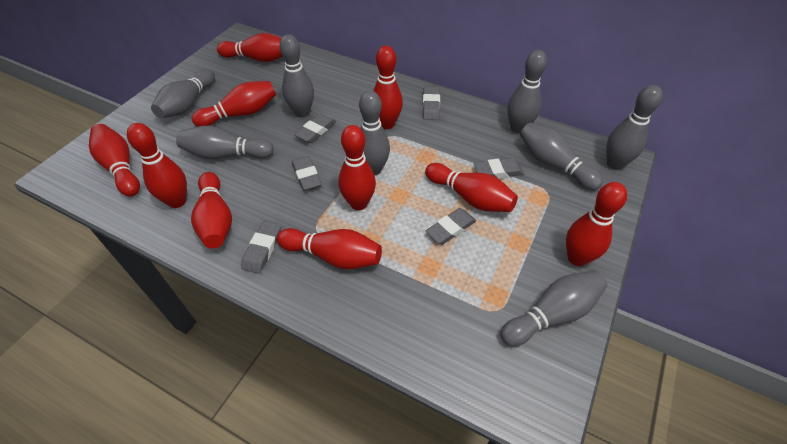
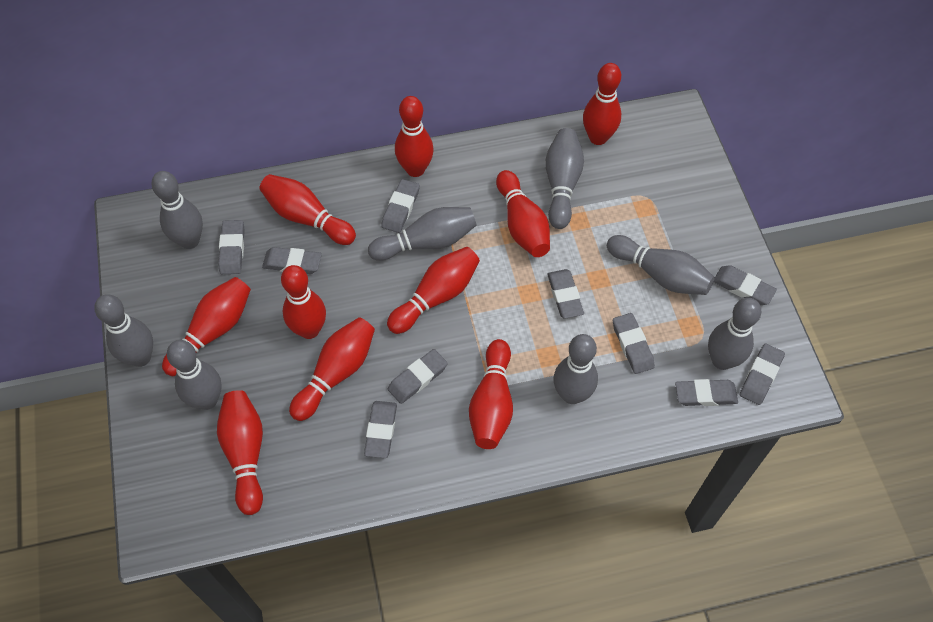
grey eraser: [241,221,281,274] [292,156,321,191] [294,113,336,143] [423,87,440,120] [426,208,476,244] [474,158,524,179] = 6 -> [218,220,245,274] [262,247,322,274] [364,401,397,458] [381,179,420,233] [388,349,448,404] [547,269,584,319] [613,313,655,374] [675,379,738,406] [714,265,777,305] [740,343,785,405] = 10

